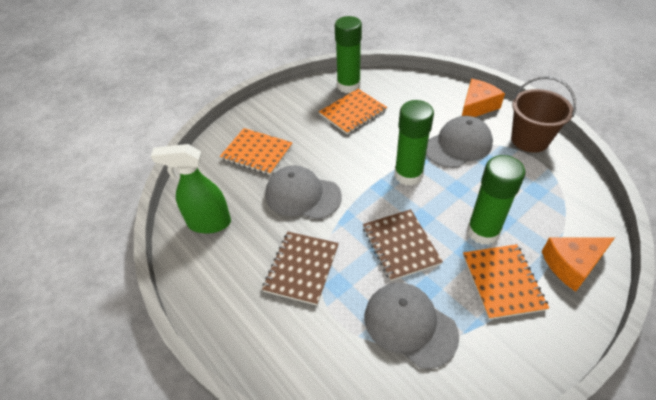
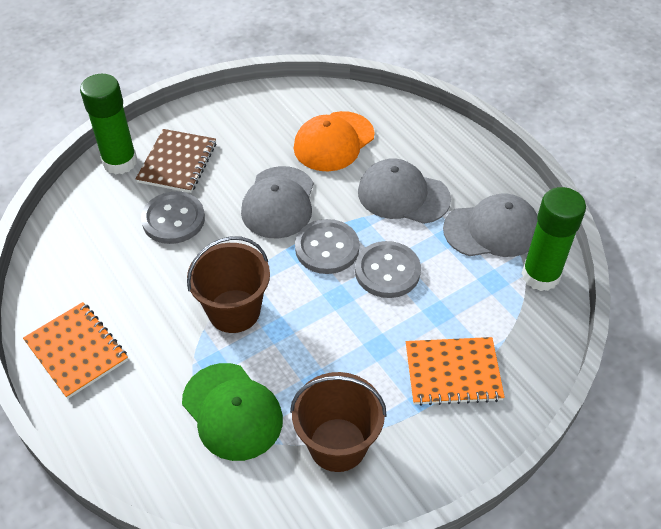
brown bucket: [511,76,576,153] = 1 -> [187,236,270,333] [290,372,387,472] = 2
brown notebook: [262,232,339,305] [363,209,443,281] = 2 -> [136,129,216,193] = 1
green cap: none = 0 -> [182,363,283,461] = 1
green glue stick: [335,16,362,93] [394,100,434,186] [467,155,525,245] = 3 -> [80,74,137,174] [521,187,586,291] = 2
green spray bottle: [151,144,231,234] = 1 -> none = 0
grey button: none = 0 -> [141,192,205,244] [295,219,359,274] [355,241,421,298] = 3
orange cap: none = 0 -> [294,111,375,171] = 1
orange cheese: [462,79,505,117] [541,237,615,292] = 2 -> none = 0
orange notebook: [220,128,292,175] [319,89,387,135] [463,244,549,320] = 3 -> [23,302,128,399] [406,337,505,406] = 2

